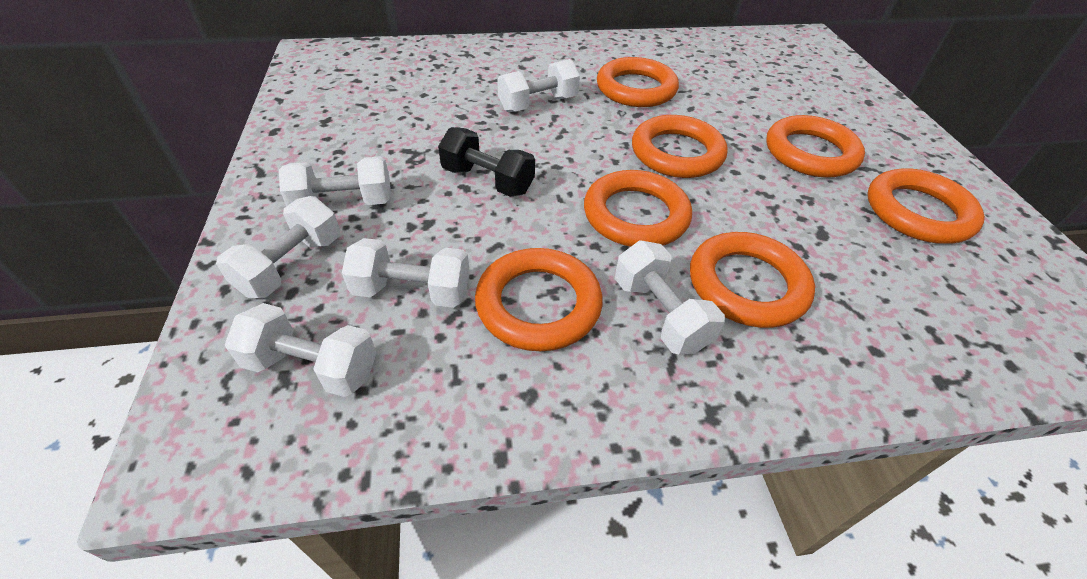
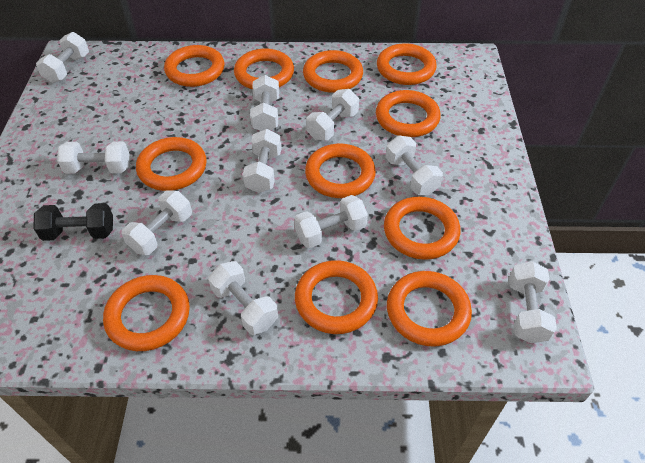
orange ring: [475,248,603,351] [584,170,692,247] [597,57,679,107] [632,115,728,178] [690,232,815,328] [766,115,865,178] [868,168,985,244] = 7 -> [103,275,190,351] [136,137,207,191] [164,45,225,87] [234,49,294,89] [295,260,378,334] [303,50,363,93] [305,144,376,198] [376,90,441,137] [377,43,437,85] [384,197,460,260] [387,271,472,347] = 11
white dumbbell: [216,196,340,298] [225,303,376,397] [279,156,391,206] [342,238,470,308] [497,59,580,112] [615,241,725,355] = 6 -> [36,32,89,83] [57,142,129,173] [121,190,192,255] [208,261,278,335] [243,129,282,193] [250,75,279,131] [294,195,368,248] [306,89,359,141] [386,135,443,195] [509,261,557,343] = 10

